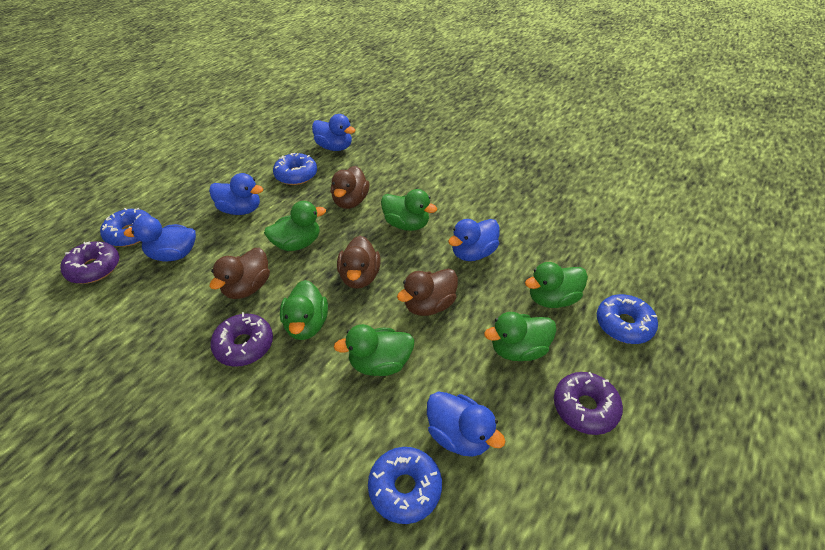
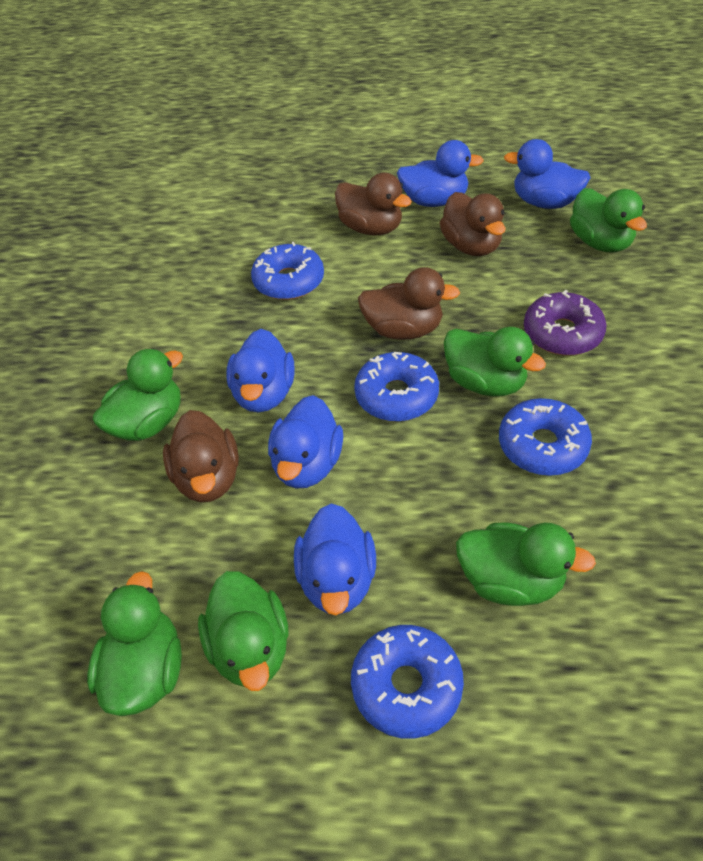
purple donut: [60,241,119,284] [210,312,273,367] [554,372,623,435] = 3 -> [524,290,607,355] = 1

